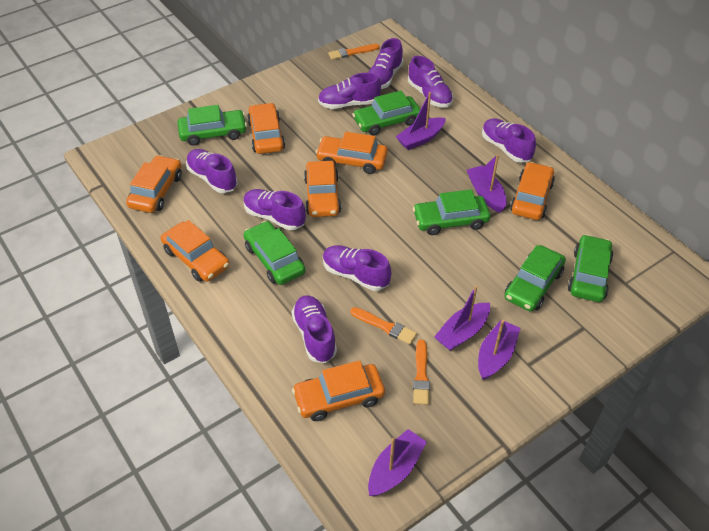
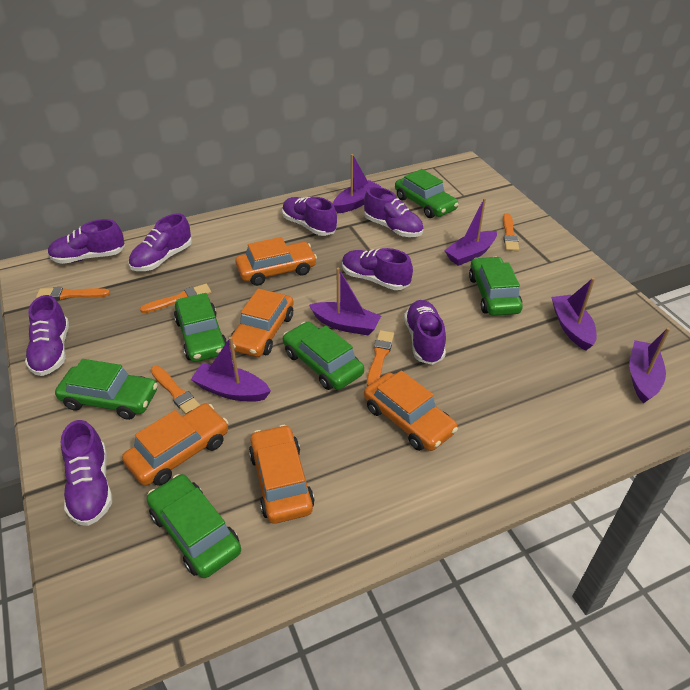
orange brush: [328,44,380,60] [350,307,417,344] [413,340,430,405] = 3 -> [36,287,110,300] [140,284,211,313] [151,366,200,414] [367,330,394,386] [503,213,519,251] = 5
orange car: [126,155,182,213] [161,220,230,282] [247,103,285,154] [292,360,385,421] [304,161,341,217] [315,132,388,174] [510,162,555,220] = 7 -> [122,404,228,486] [229,289,294,357] [235,237,317,286] [249,425,315,524] [364,371,458,451] = 5
purple boat: [368,429,427,496] [396,92,446,150] [434,285,490,351] [467,154,507,213] [478,320,520,380] = 5 -> [191,337,271,402] [309,268,381,336] [333,154,381,213] [444,198,497,266] [552,278,597,350] [629,328,670,404] = 6

